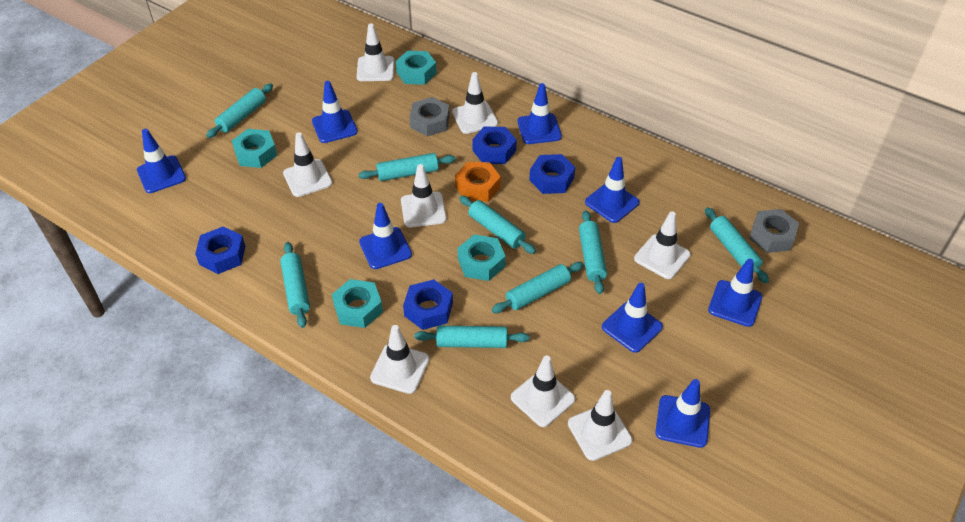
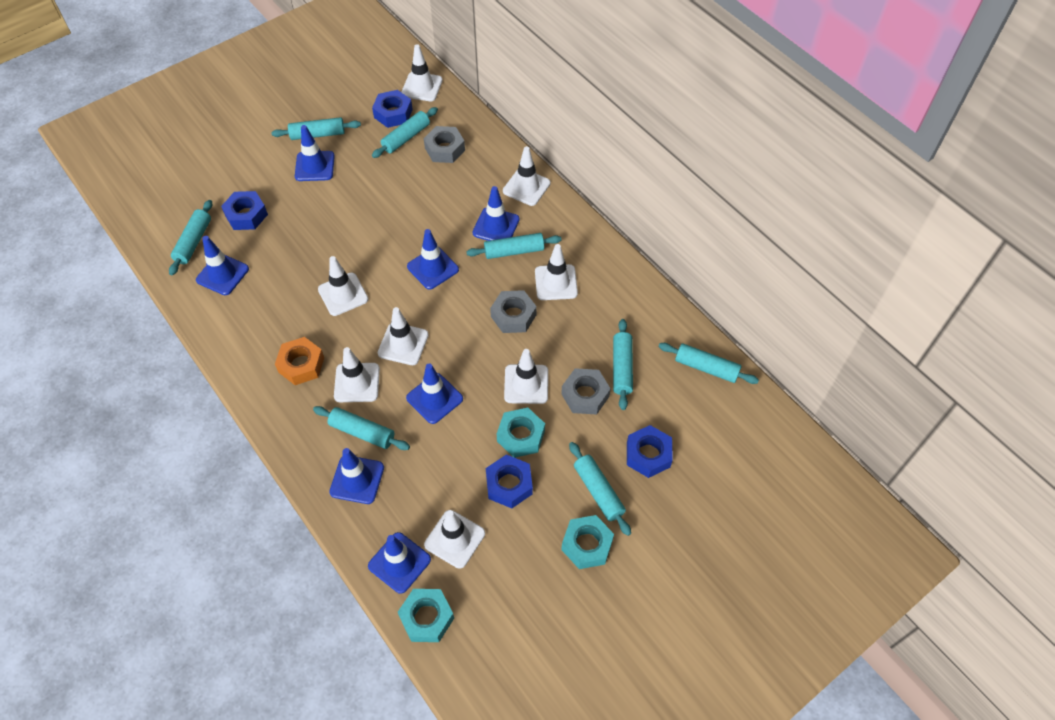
blue traffic cone: [137,129,186,193] [312,81,358,143] [359,203,412,269] [518,83,562,144] [585,157,640,223] [602,283,663,353] [655,379,710,448] [708,259,762,327] = 8 -> [196,236,249,295] [295,125,335,181] [329,448,384,504] [368,532,431,594] [406,364,463,424] [407,229,459,290] [473,186,520,241] = 7
grey nut: [410,97,450,137] [749,209,799,253] = 2 -> [424,126,465,163] [490,290,537,333] [561,368,611,414] = 3
turquoise nut: [232,129,277,168] [332,279,383,328] [395,51,437,85] [457,234,506,281] = 4 -> [398,589,454,642] [497,408,545,458] [561,515,614,569] = 3

